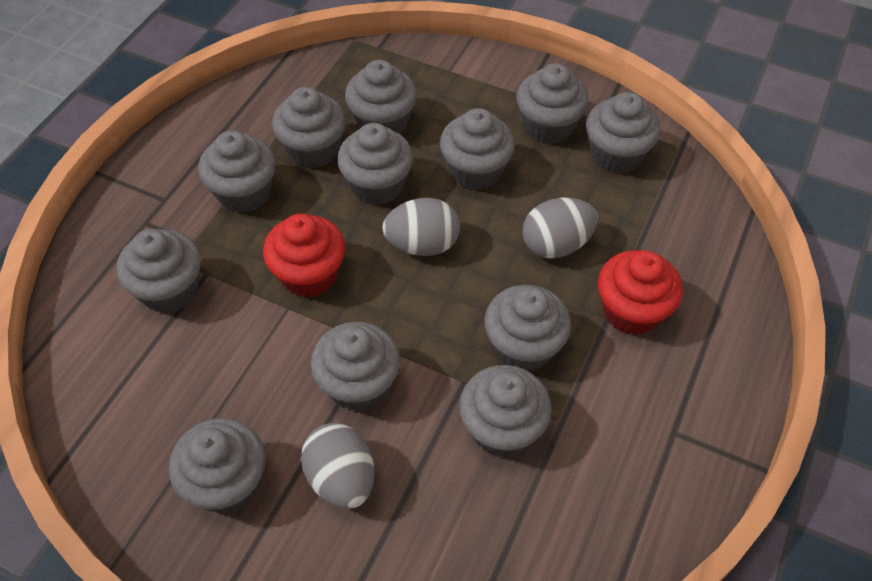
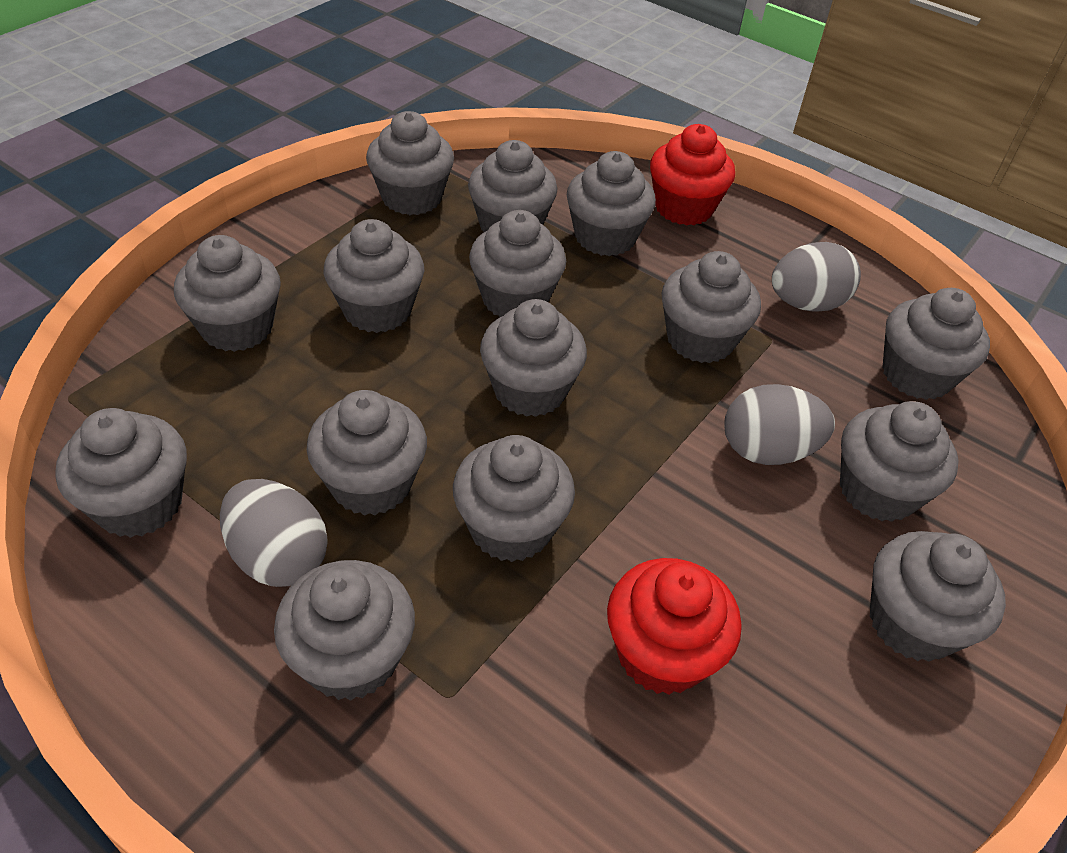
grey cupcake: [116,229,201,313] [169,418,265,513] [198,130,276,213] [272,87,346,168] [311,322,400,411] [337,123,413,205] [345,60,417,134] [440,108,515,190] [459,365,551,457] [485,285,571,371] [516,63,589,144] [586,92,660,174] = 12 -> [55,408,187,538] [174,235,281,352] [274,560,415,701] [307,390,427,516] [323,219,424,333] [366,111,454,215] [453,435,575,562] [468,140,557,232] [469,210,566,317] [480,299,587,417] [567,151,656,256] [661,251,761,363] [840,401,959,522] [870,531,1006,662] [882,288,990,400] = 15

